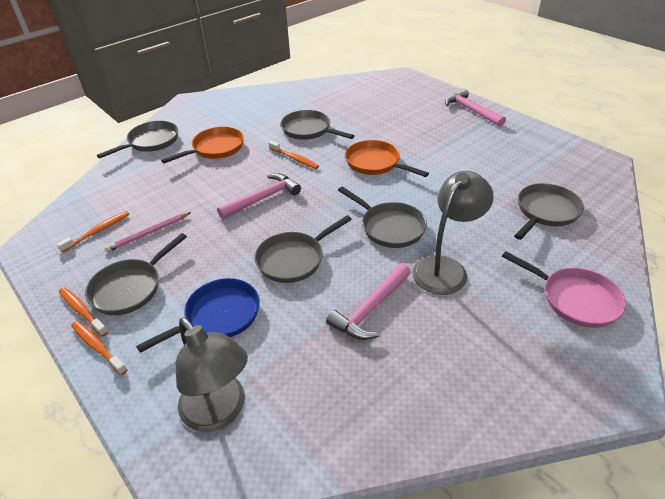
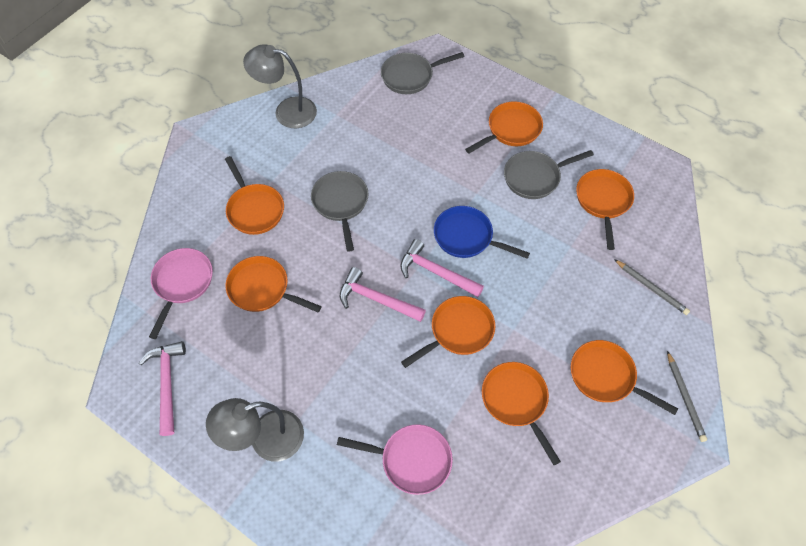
grey pan: [85,233,187,315] [97,121,178,159] [255,215,352,283] [281,110,355,140] [338,186,427,248] [514,183,584,240] = 6 -> [311,171,369,252] [381,52,465,94] [504,150,594,199] = 3
grey pencil: none = 0 -> [614,259,690,315] [667,351,707,442] = 2
orange pan: [161,127,244,163] [345,140,429,177] = 2 -> [225,156,284,235] [225,256,322,313] [401,296,495,368] [465,101,543,153] [482,362,561,465] [571,340,678,415] [576,169,634,250] = 7
orange toothbrush: [57,211,129,253] [59,287,108,337] [71,321,128,375] [269,141,319,169] = 4 -> none = 0
pink pan: [502,251,626,328] = 1 -> [149,248,213,339] [337,424,453,495] = 2
pink pencil: [104,212,191,252] = 1 -> none = 0

